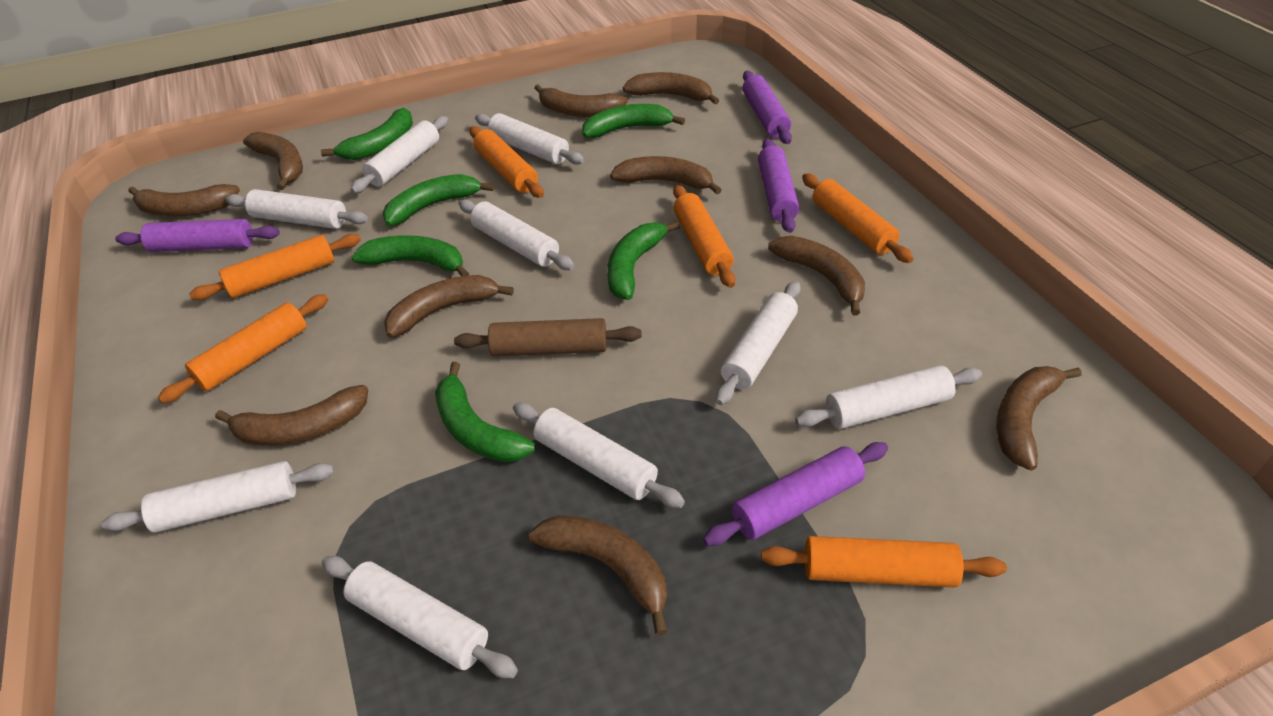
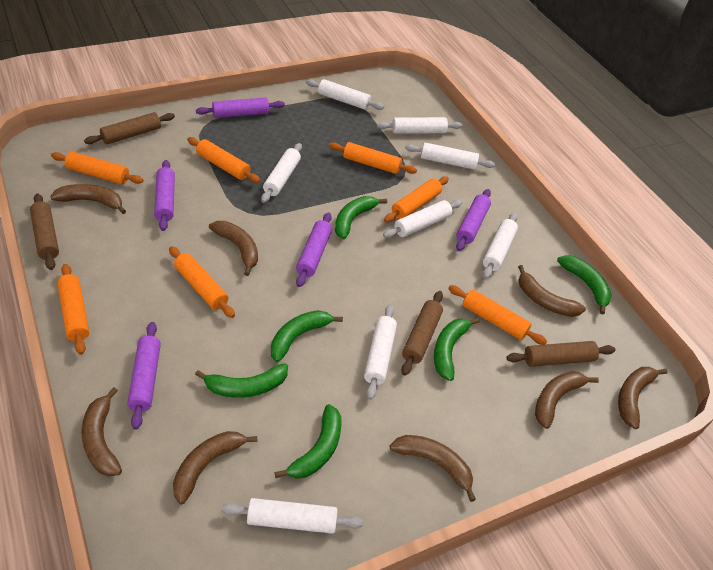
brown banana: [128,184,240,216] [215,385,368,446] [243,132,303,190] [384,275,514,338] [529,515,668,636] [534,84,628,117] [610,156,722,194] [623,72,720,105] [768,236,865,316] [996,366,1082,471] = 10 -> [50,184,126,214] [81,387,122,476] [173,431,257,504] [209,221,258,276] [390,435,476,502] [518,265,586,317] [535,371,599,429] [618,367,668,429] = 8
brown rolling pin: [454,318,642,356] = 1 -> [30,194,59,270] [84,112,175,144] [401,291,443,376] [506,341,615,367] = 4
orange rolling pin: [158,294,328,403] [189,234,361,300] [470,126,544,198] [673,185,735,288] [761,536,1007,588] [802,174,913,263] = 6 -> [51,151,143,184] [57,264,89,355] [169,246,235,318] [187,137,260,183] [329,142,417,174] [384,176,449,222] [448,285,547,345] = 7
purple rolling pin: [115,219,280,252] [703,442,888,546] [743,71,792,144] [758,138,799,233] = 4 -> [127,322,161,430] [154,160,175,231] [196,97,285,118] [296,212,332,287] [456,189,491,251] = 5
white rolling pin: [101,461,334,533] [225,189,368,229] [322,556,518,678] [350,116,448,193] [458,199,574,270] [475,113,584,165] [513,402,685,508] [716,281,801,405] [795,365,982,429] = 9 -> [221,498,363,534] [261,143,302,203] [306,79,384,110] [364,304,397,400] [377,117,462,134] [383,200,462,238] [405,142,495,170] [483,213,518,279] = 8

